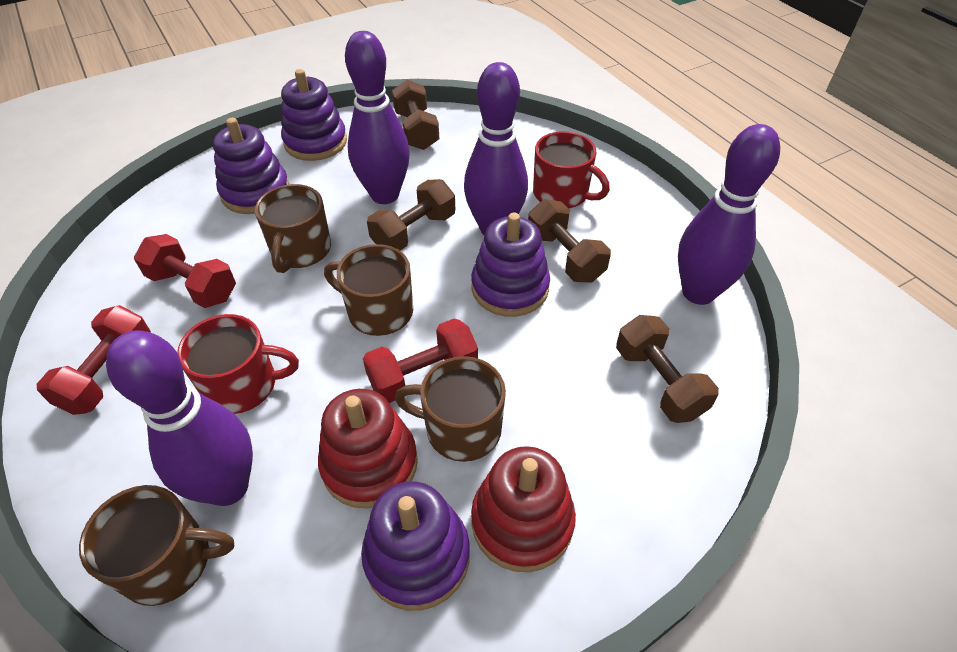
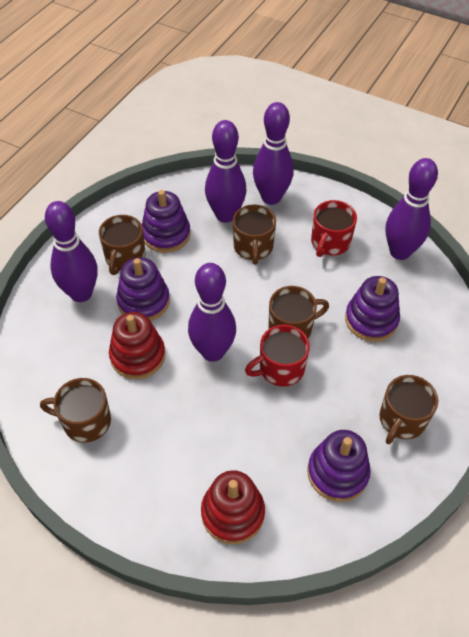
brown dumbbell: [367,179,455,250] [392,80,439,150] [528,199,611,283] [616,315,719,423] = 4 -> none = 0
brown mug: [79,485,234,606] [255,184,331,273] [324,244,413,336] [395,356,506,462] = 4 -> [40,378,111,443] [99,215,146,275] [233,205,276,265] [269,286,329,338] [379,375,438,444] = 5
purple bowling pin: [106,330,253,506] [345,31,410,204] [464,62,528,235] [678,124,780,305] = 4 -> [45,201,98,302] [188,263,236,362] [205,120,247,223] [253,102,294,205] [385,158,438,260] = 5
red dumbbell: [37,305,151,415] [134,234,236,308] [363,318,478,403] = 3 -> none = 0

